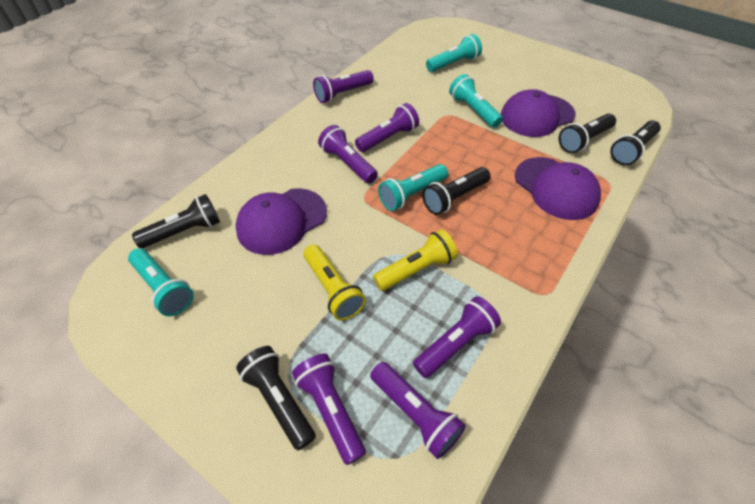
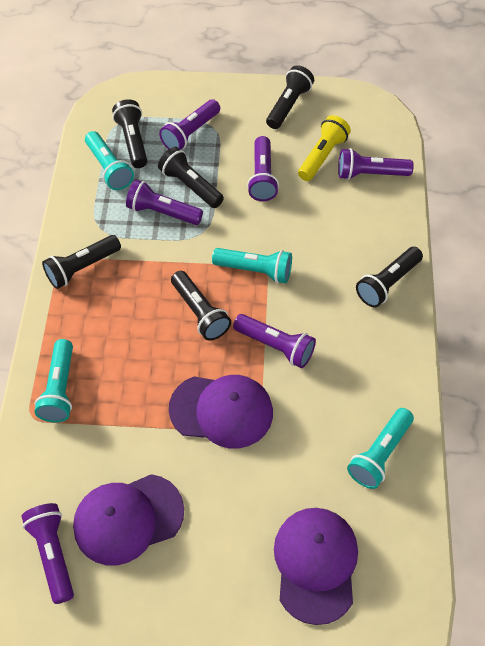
black flashlight: [132,194,220,248] [236,346,316,450] [422,167,491,215] [558,114,616,153] [610,120,661,165] = 5 -> [42,235,121,289] [112,99,147,168] [158,147,224,208] [171,271,231,341] [266,65,314,129] [356,247,423,307] = 6
yellow flashlight: [303,245,366,321] [373,229,458,291] = 2 -> [298,115,351,181] = 1

